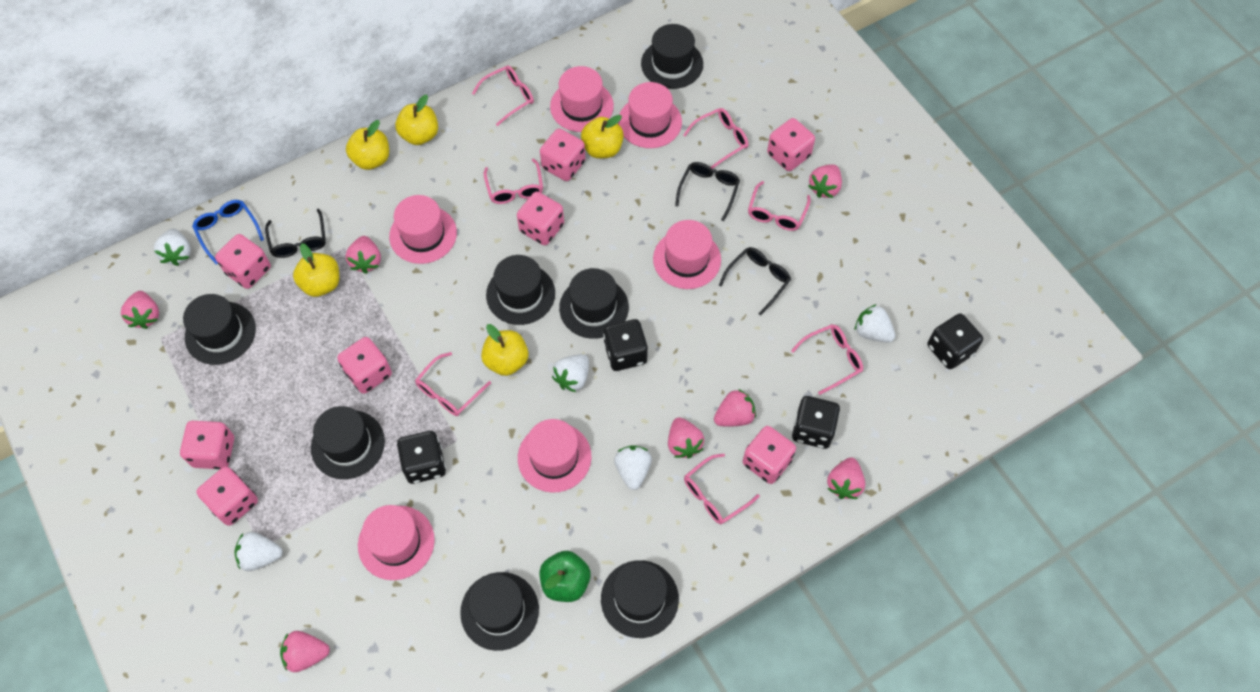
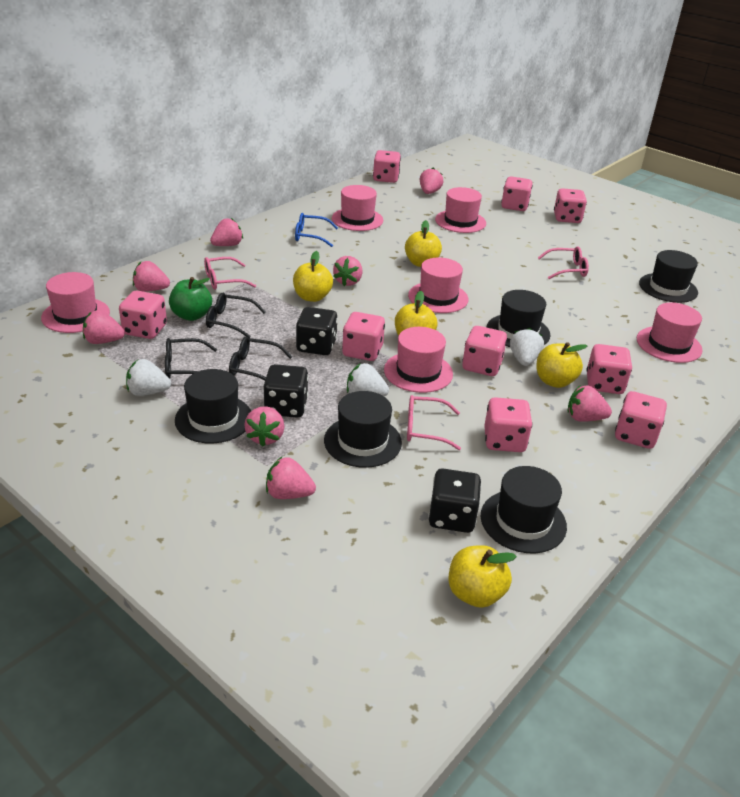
black dice: [397,431,446,484] [603,319,648,371] [792,396,840,449] [927,313,983,369] = 4 -> [263,364,308,418] [296,307,338,355] [428,469,481,533] = 3
black hat: [183,294,256,365] [311,406,385,479] [460,572,539,651] [486,255,555,325] [559,268,629,339] [601,560,679,638] [641,24,703,89] = 7 -> [175,369,251,444] [324,391,402,468] [481,466,567,553] [487,290,551,347] [639,250,698,303] = 5
pink dice: [180,421,234,469] [196,467,258,526] [215,234,271,289] [337,337,392,394] [517,192,564,245] [540,128,585,181] [743,426,796,484] [767,118,815,171] = 8 -> [119,291,167,339] [342,312,385,361] [373,150,401,183] [462,326,507,376] [484,397,532,452] [501,176,533,211] [554,188,587,223] [586,344,632,394] [615,391,667,449] = 9
pink glasses: [415,352,491,416] [472,66,534,126] [484,158,543,204] [684,108,748,169] [684,454,760,524] [748,181,811,231] [791,324,863,395] = 7 -> [204,257,256,290] [407,395,461,450] [538,246,589,279] = 3
pink strawberry: [121,291,159,329] [280,631,330,672] [346,236,381,274] [668,417,704,459] [714,389,756,427] [808,165,842,198] [827,458,865,499] = 7 -> [83,310,125,344] [133,261,170,292] [210,218,243,246] [244,406,284,447] [266,457,316,499] [333,256,362,286] [420,168,443,194] [568,386,612,422] = 8
white strawberry: [154,228,191,266] [234,532,283,571] [552,354,589,392] [614,445,652,490] [855,304,895,343] = 5 -> [126,359,171,396] [347,363,389,396] [510,328,544,366] = 3

